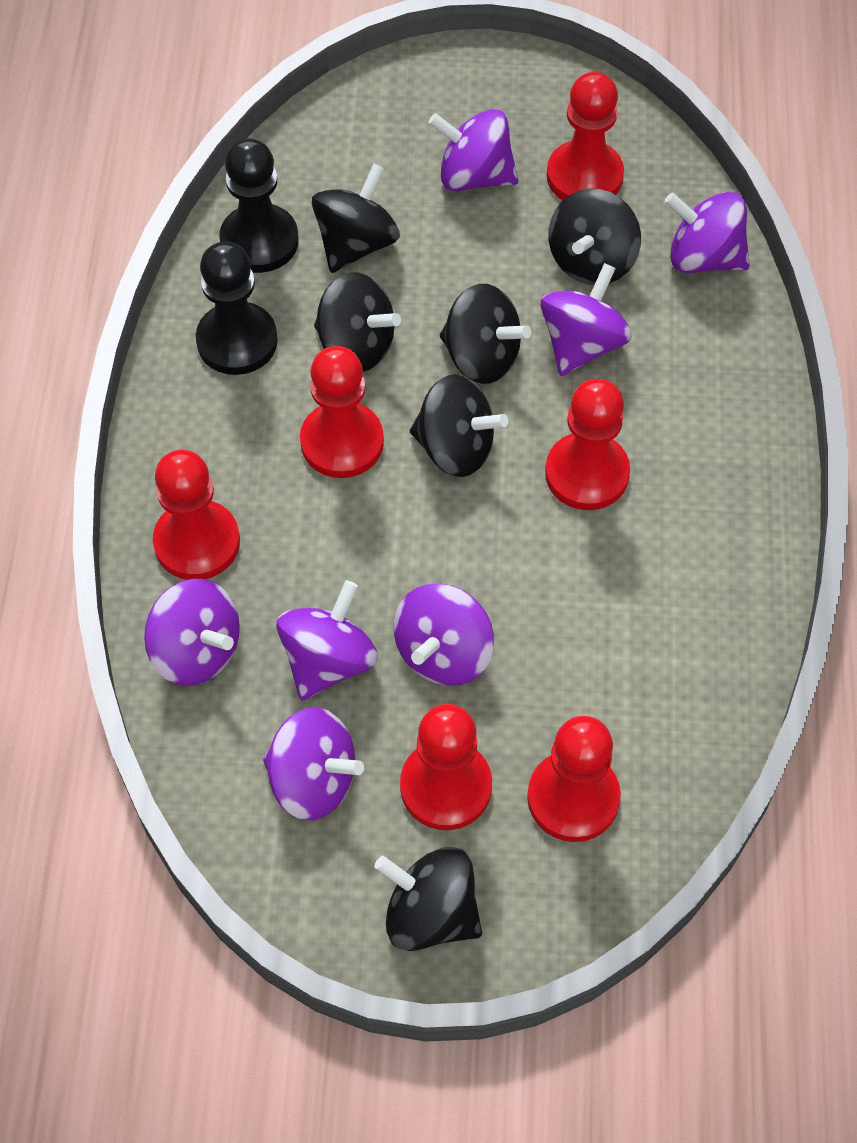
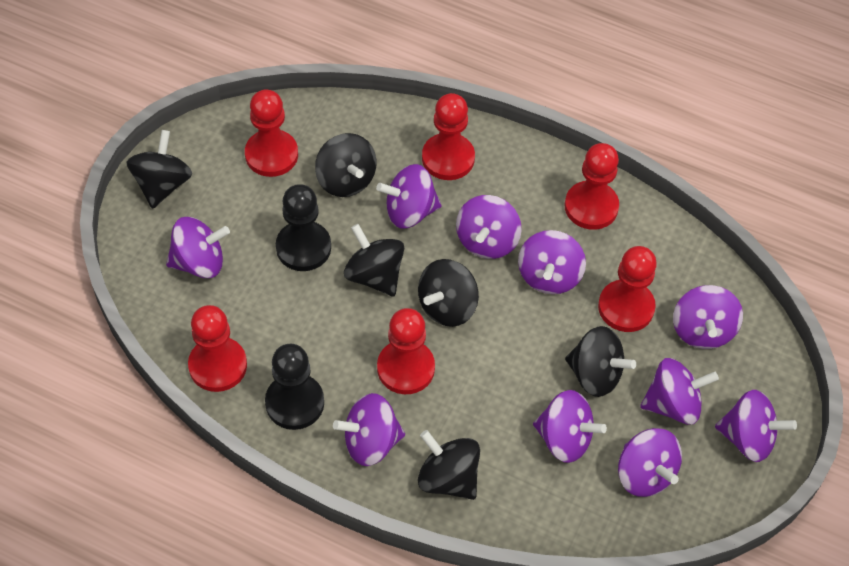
purple spinning top: [144,579,240,686] [263,707,364,821] [276,580,378,701] [394,584,494,685] [428,109,518,191] [540,263,632,376] [665,192,750,273] = 7 -> [166,217,230,278] [333,393,405,466] [376,164,442,228] [456,195,522,259] [518,230,586,294] [533,390,607,463] [618,428,682,497] [640,358,719,425] [673,285,743,349] [715,390,797,462] = 10

